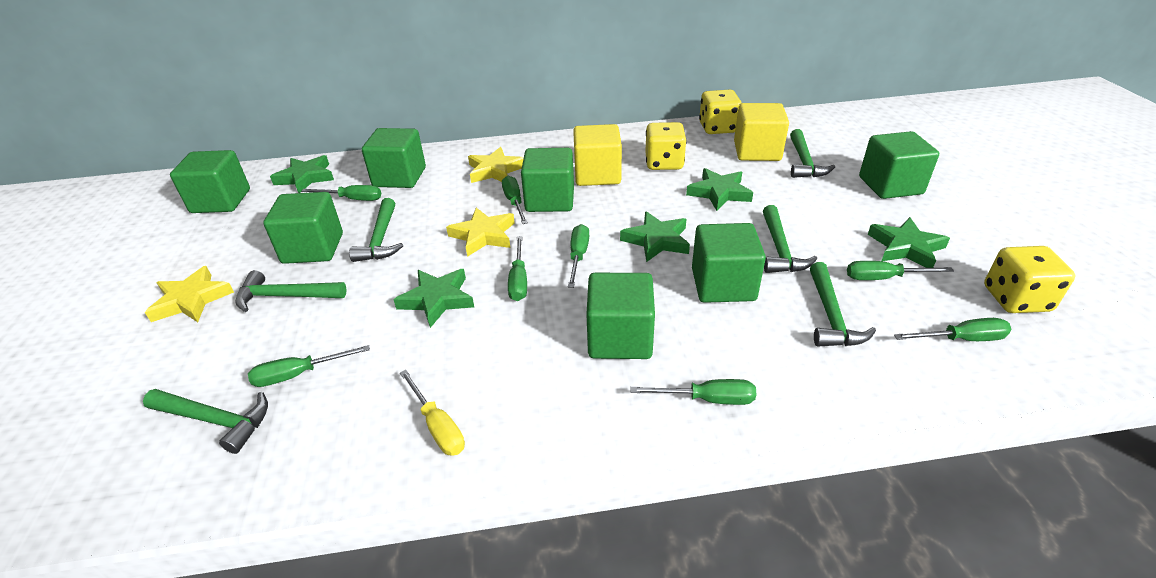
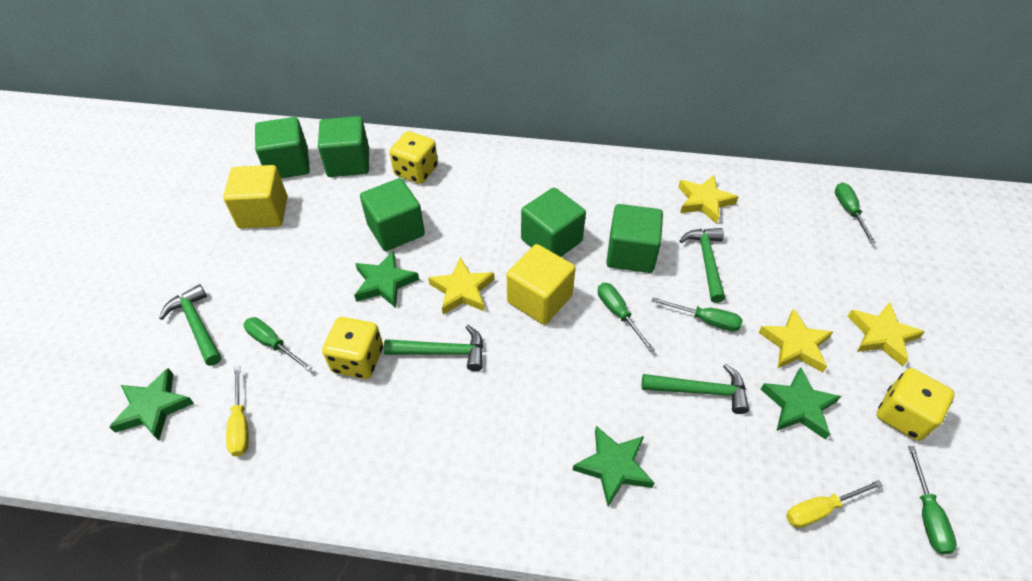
green cube: [170,150,250,213] [263,192,343,264] [362,128,426,188] [521,148,574,212] [586,273,655,359] [692,223,766,303] [859,131,939,199] = 7 -> [255,117,310,178] [318,116,369,177] [360,178,425,251] [521,188,586,257] [606,204,663,273] = 5
green hammer: [143,389,268,454] [235,270,347,312] [349,198,403,262] [763,205,817,273] [790,129,835,178] [810,262,876,347] = 6 -> [159,284,221,366] [384,325,483,371] [641,364,749,414] [679,228,725,303] = 4
green screwdriver: [248,345,370,387] [301,185,381,201] [502,176,528,224] [508,236,527,301] [568,224,589,288] [631,379,756,405] [847,261,954,280] [894,318,1011,341] = 8 -> [244,317,312,371] [598,283,655,352] [652,297,742,331] [835,183,876,243] [908,446,957,554] = 5
green star: [270,155,334,193] [393,269,474,328] [620,211,690,262] [686,168,753,211] [868,217,950,268] = 5 -> [109,368,194,441] [354,250,419,308] [573,426,654,506] [761,367,841,440] = 4
yellow screwdriver: [400,370,465,456] = 1 -> [226,366,249,456] [786,480,883,528] = 2
yellow star: [145,266,234,322] [446,208,515,257] [468,147,524,183] = 3 -> [428,257,495,314] [678,175,738,224] [758,308,833,372] [847,302,925,366] = 4

